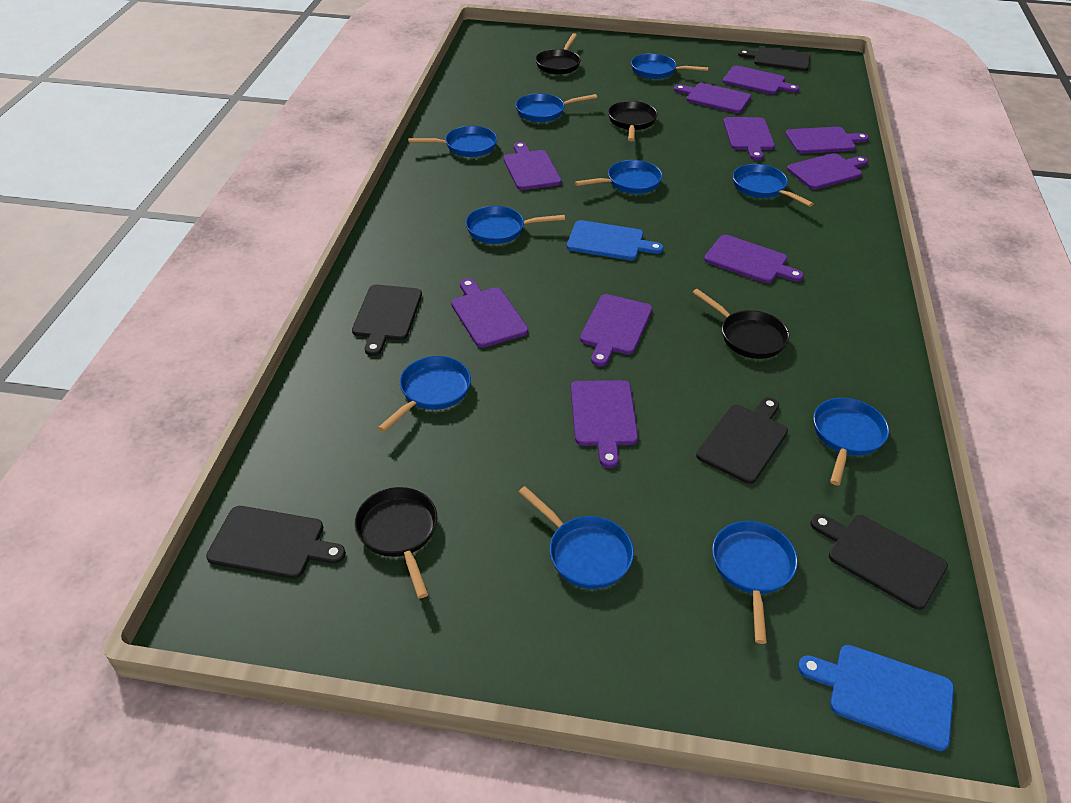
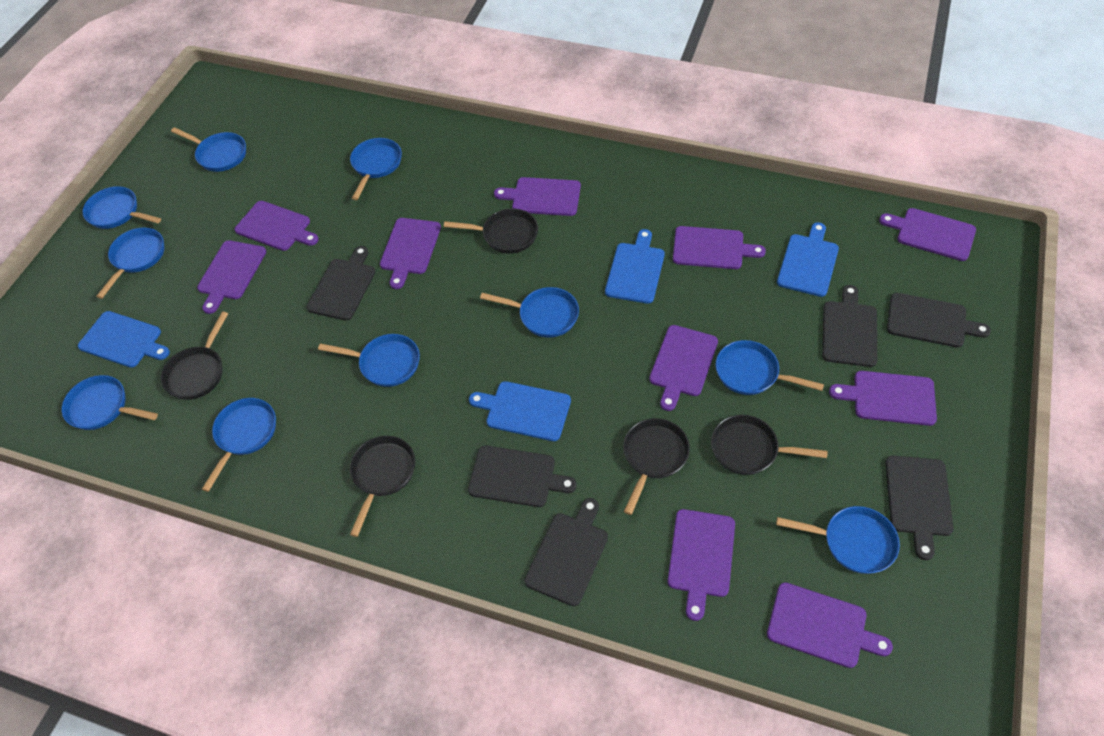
black cutting board: [206,506,346,579] [352,284,422,356] [696,397,788,484] [738,47,811,71] [810,514,948,610] = 5 -> [306,246,375,321] [468,445,577,507] [524,498,608,606] [822,285,877,367] [885,456,954,560] [887,293,991,348] = 6
black pan: [355,487,437,598] [535,33,581,75] [608,101,658,141] [692,289,789,359] = 4 -> [161,311,228,400] [350,436,416,537] [444,208,538,254] [623,418,690,515] [711,415,828,475] = 5
blue cutting board: [567,220,664,260] [798,645,954,751] = 2 -> [78,311,170,368] [469,381,571,441] [605,229,665,304] [777,222,839,297] = 4

